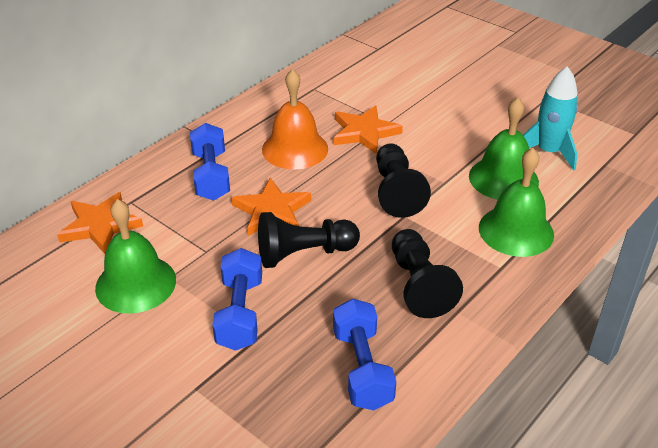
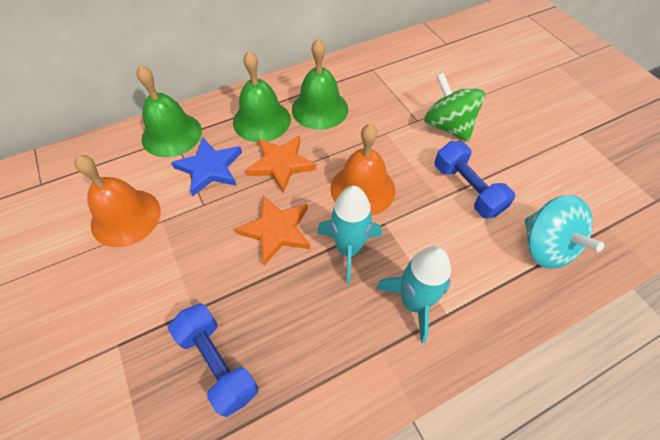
black pawn: [258,212,360,268] [376,143,431,218] [392,229,463,318] = 3 -> none = 0
blue dumbbell: [190,123,230,200] [212,248,262,351] [333,299,396,410] = 3 -> [168,304,258,417] [435,141,515,219] = 2
blue star: none = 0 -> [171,137,242,196] = 1
green spinning top: none = 0 -> [424,73,485,142] = 1
orange bell: [262,69,328,170] = 1 -> [74,155,161,247] [330,124,395,216] = 2
orange star: [57,192,143,254] [231,178,311,236] [334,105,403,154] = 3 -> [235,195,310,266] [245,135,316,193] = 2
turquoise rocket: [523,66,578,170] = 1 -> [317,186,382,284] [376,246,451,343] = 2
turquoise spinning top: none = 0 -> [525,195,604,269] = 1

